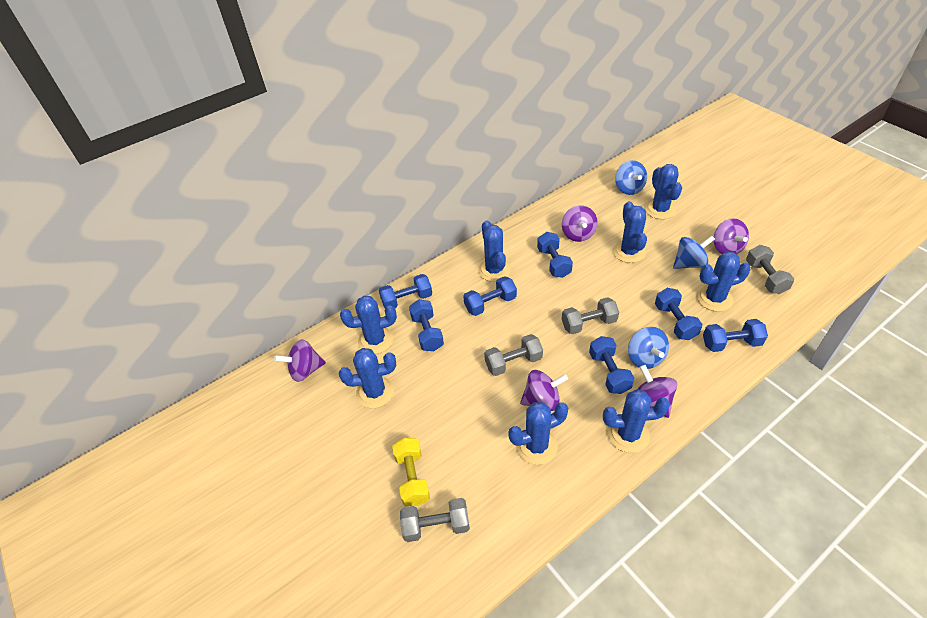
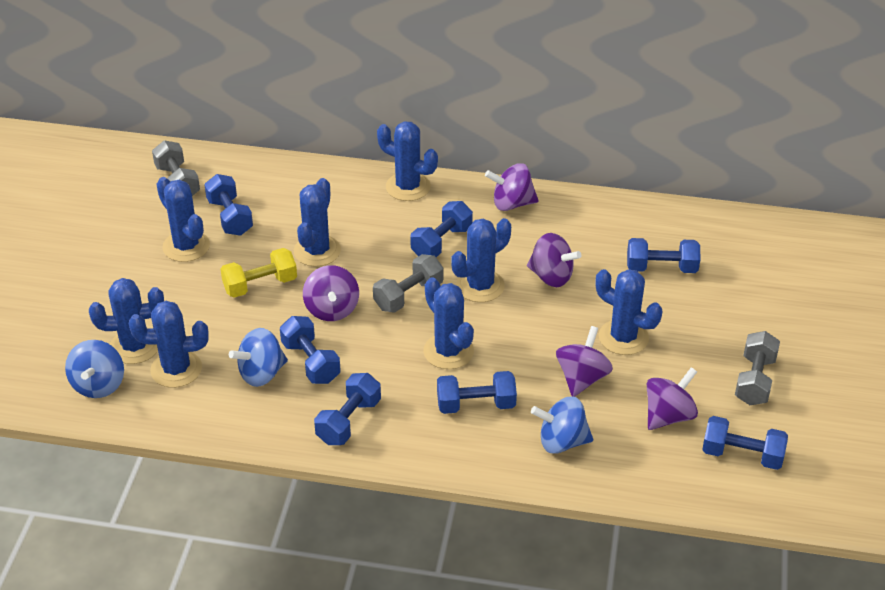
grey dumbbell: [400,498,470,542] [484,334,543,376] [562,297,619,334] [746,245,794,294] = 4 -> [152,140,200,196] [373,254,444,313] [735,331,780,405] = 3

